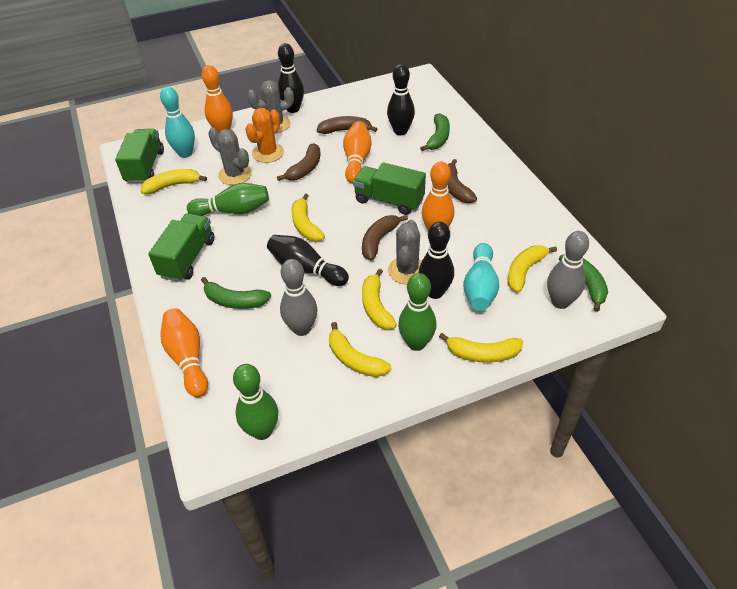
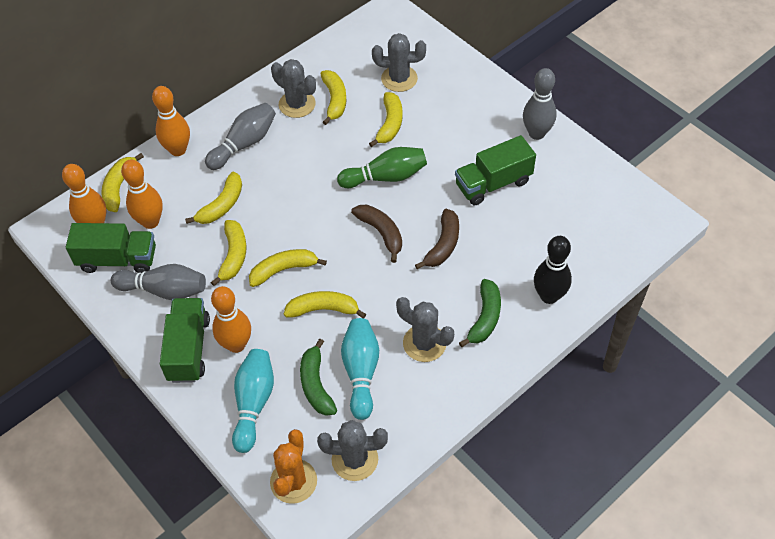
black bowling pin: [267,235,349,286] [278,43,304,113] [387,64,415,135] [419,222,454,299] = 4 -> [534,236,572,304] = 1
brown banana: [277,143,321,181] [317,116,377,134] [362,215,408,261] [447,159,477,203] = 4 -> [351,205,402,263] [415,209,459,269] = 2
green banana: [201,277,271,309] [420,113,450,151] [559,254,608,312] = 3 -> [300,339,337,416] [459,279,501,347] = 2
green bowling pin: [187,183,269,216] [233,364,278,440] [398,273,437,351] = 3 -> [337,147,427,188] = 1
grey bowling pin: [280,259,317,336] [547,231,589,309] = 2 -> [111,264,206,300] [205,103,276,170] [523,68,557,140] = 3
grey cactus: [208,127,252,185] [247,80,294,133] [388,220,422,284] = 3 -> [271,59,316,118] [317,420,388,481] [372,33,426,92] [396,297,454,362] = 4
yellow banana: [141,169,207,194] [291,194,325,241] [329,322,391,377] [362,268,397,330] [439,333,523,363] [508,245,557,292] = 6 -> [101,153,144,212] [185,172,242,224] [211,220,246,286] [249,249,327,287] [284,291,366,318] [321,70,346,125] [369,92,403,147] = 7

